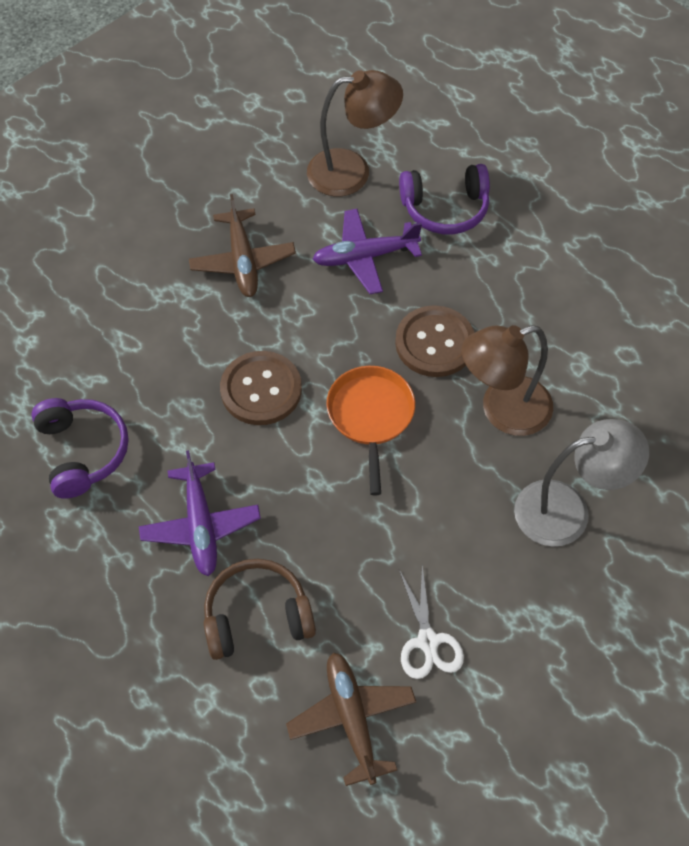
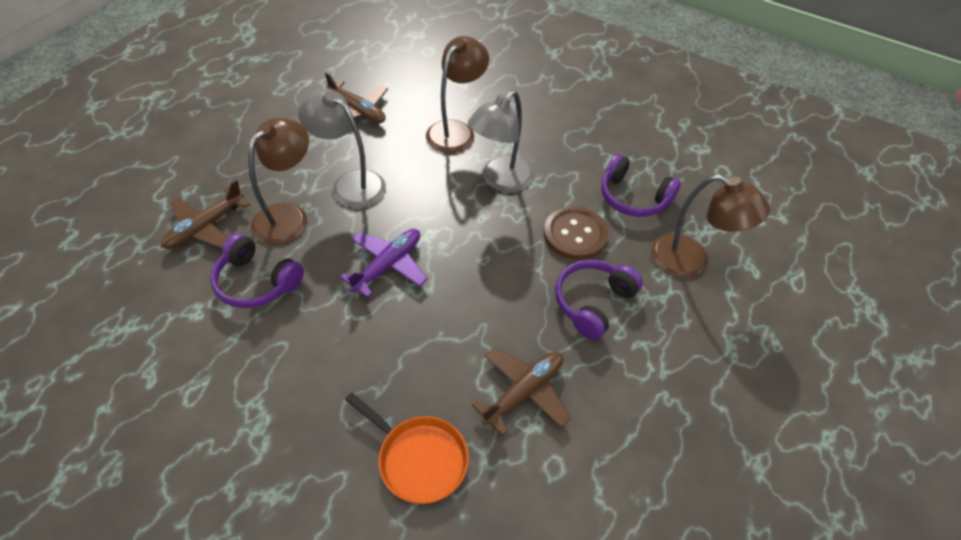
brown button: [220,351,302,425] [395,305,474,377] = 2 -> [544,206,609,260] = 1
brown headphones: [204,559,316,660] = 1 -> none = 0
brown lamp: [307,70,403,196] [461,325,553,436] = 2 -> [248,118,309,245] [426,36,489,153] [651,174,770,278] = 3
brown plane: [189,194,296,297] [286,652,416,786] = 2 -> [161,180,250,249] [325,72,388,123] [472,348,571,436] = 3
grey lamp: [514,419,649,547] = 1 -> [298,89,386,208] [468,90,534,192] = 2
purple headphones: [31,398,129,499] [399,164,490,234] = 2 -> [210,233,304,308] [555,260,643,340] [601,154,681,217] = 3
purple plane: [139,450,261,576] [313,209,422,294] = 2 -> [340,229,428,298] = 1
white scissors: [399,565,464,679] = 1 -> none = 0

